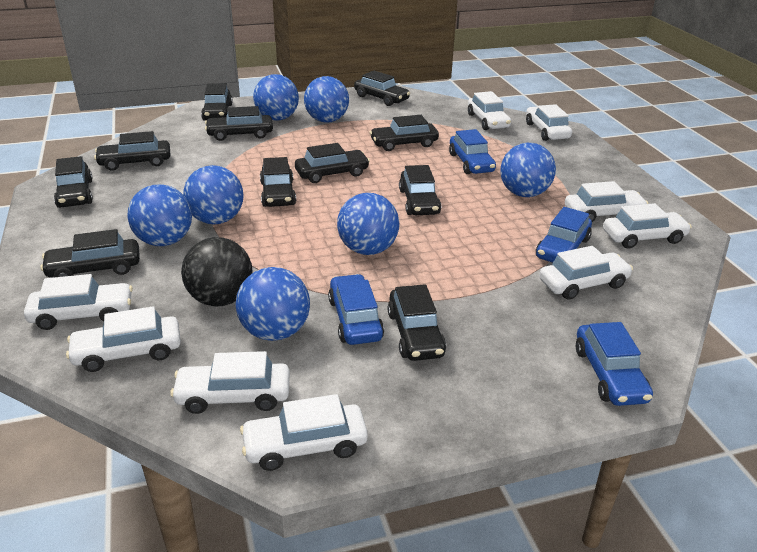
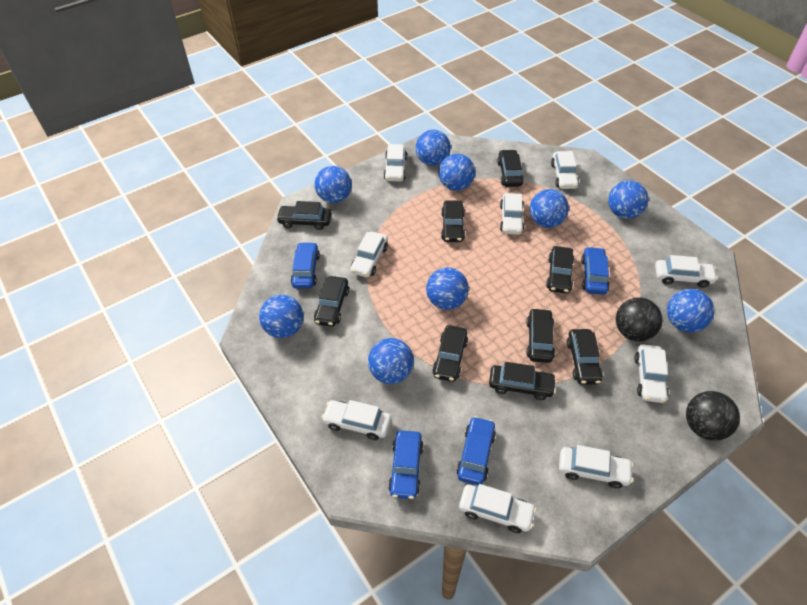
black ball: [181,237,253,307] = 1 -> [616,297,663,342] [686,391,740,441] = 2
black car: [40,229,140,277] [54,156,93,208] [94,131,170,171] [201,83,233,121] [205,106,273,141] [260,157,296,207] [295,143,370,183] [354,71,410,106] [370,115,439,151] [388,284,446,361] [399,165,441,215] = 11 -> [276,201,332,230] [314,276,349,327] [432,325,468,382] [441,200,465,242] [489,362,556,400] [497,149,524,187] [526,308,555,363] [546,246,574,294] [567,329,603,385] = 9
blue ball: [128,184,192,246] [183,165,244,224] [236,267,310,341] [253,74,299,121] [304,76,349,123] [337,193,399,255] [500,143,556,197] = 7 -> [259,295,304,338] [315,166,352,203] [368,338,414,384] [415,130,451,166] [426,267,469,310] [439,154,475,191] [530,189,569,228] [608,180,648,219] [667,289,715,333] = 9

